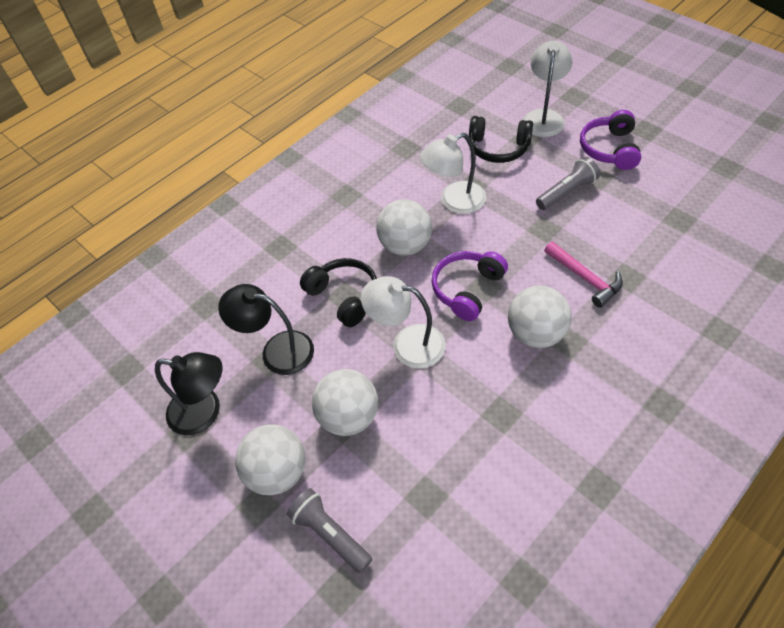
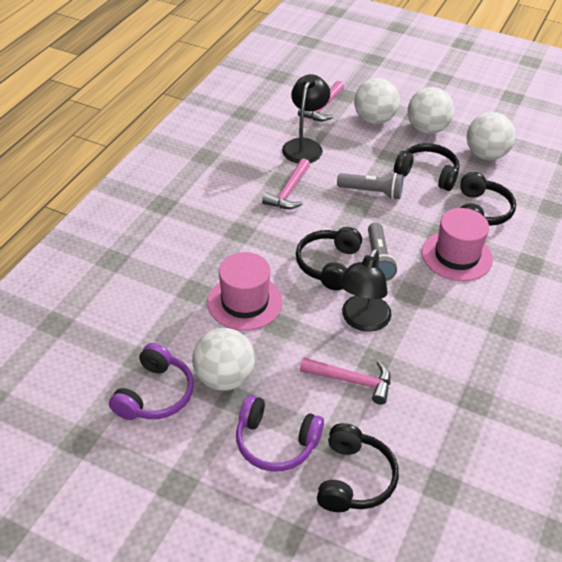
black headphones: [300,258,377,327] [469,116,533,163] = 2 -> [296,227,362,290] [317,423,399,512] [394,143,459,191] [460,172,516,226] = 4
pink hammer: [544,241,623,308] = 1 -> [262,158,310,209] [298,81,344,121] [300,357,391,405] = 3
pink hat: none = 0 -> [207,252,282,331] [422,208,493,281] = 2
white lamp: [361,276,446,369] [420,133,486,214] [523,41,573,137] = 3 -> none = 0

